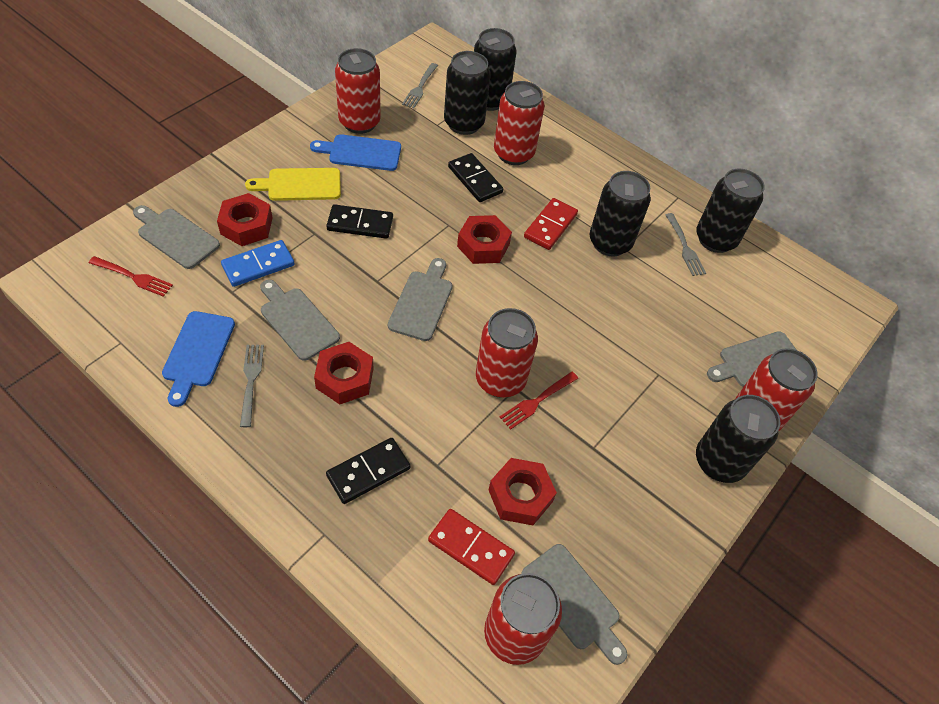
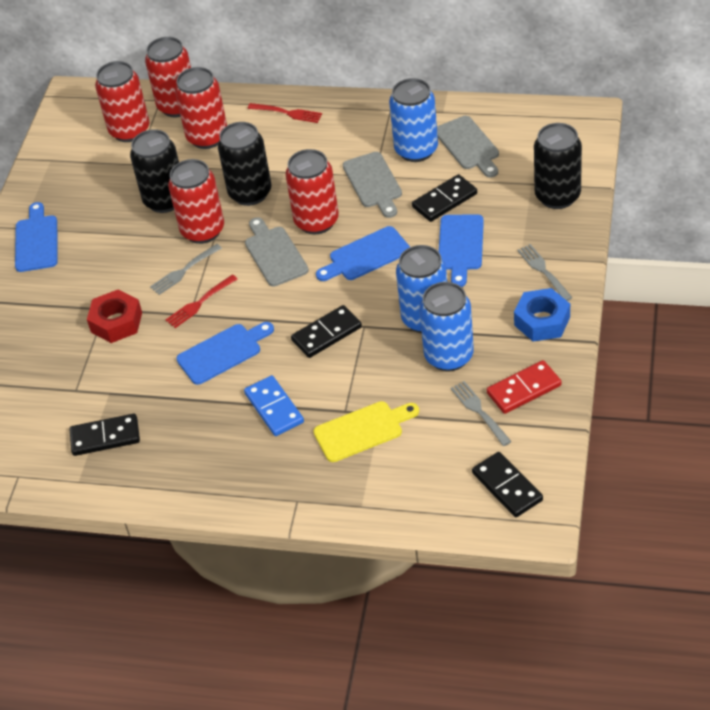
black can: [444,51,491,135] [474,28,516,111] [590,171,651,256] [696,169,765,253] [696,395,780,483] = 5 -> [130,129,179,213] [218,122,271,206] [534,123,582,209] = 3
black domino: [326,204,393,239] [326,438,410,504] [448,153,503,202] = 3 -> [69,414,140,456] [291,305,362,358] [412,174,477,222] [472,452,543,517] = 4
blue can: none = 0 -> [389,78,438,162] [396,245,447,333] [419,282,474,371] = 3
blue cutting board: [162,311,235,407] [310,134,401,171] = 2 -> [15,202,58,272] [176,322,274,385] [316,226,410,281] [439,214,484,287] = 4
blue nut: none = 0 -> [514,288,570,341] = 1
grey cutting board: [133,205,220,269] [260,280,340,361] [388,258,453,341] [521,544,628,665] [707,331,796,387] = 5 -> [245,217,309,286] [343,152,402,218] [437,116,499,178] = 3
red domino: [428,509,515,585] [524,198,578,250] = 2 -> [487,360,562,414] = 1
red nut: [217,193,272,246] [314,342,373,405] [457,215,512,264] [488,458,557,525] = 4 -> [87,289,142,343] = 1

